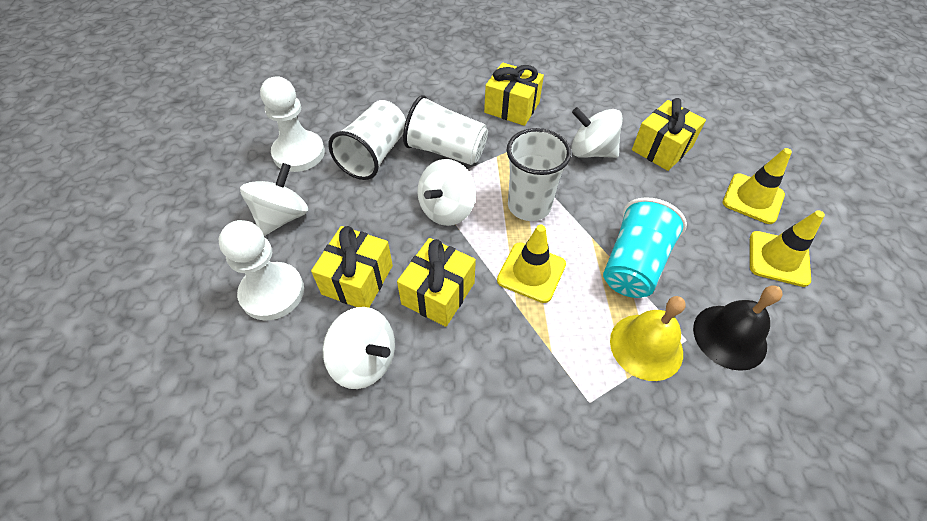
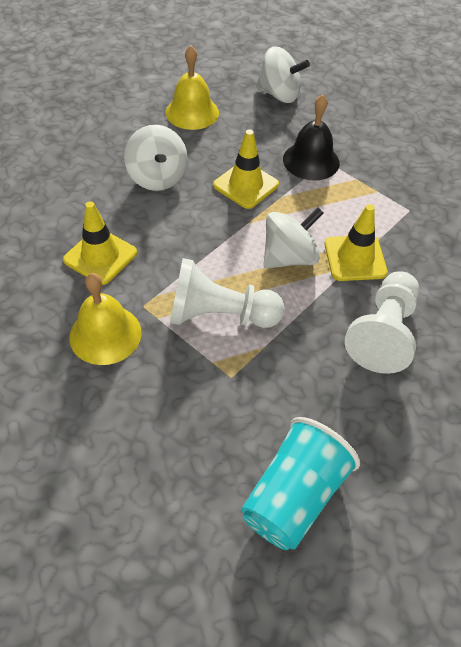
white cup: [328,100,406,180] [403,95,488,165] [507,128,571,221] = 3 -> none = 0
white spinning top: [240,163,308,236] [323,307,395,389] [417,159,476,226] [571,107,623,158] = 4 -> [124,125,188,191] [256,46,310,103] [263,207,324,268] = 3
yellow bell: [610,296,686,381] = 1 -> [69,273,141,365] [165,45,219,130] = 2
yellow gift: [311,226,393,308] [397,238,476,327] [484,63,544,126] [632,98,706,171] = 4 -> none = 0

